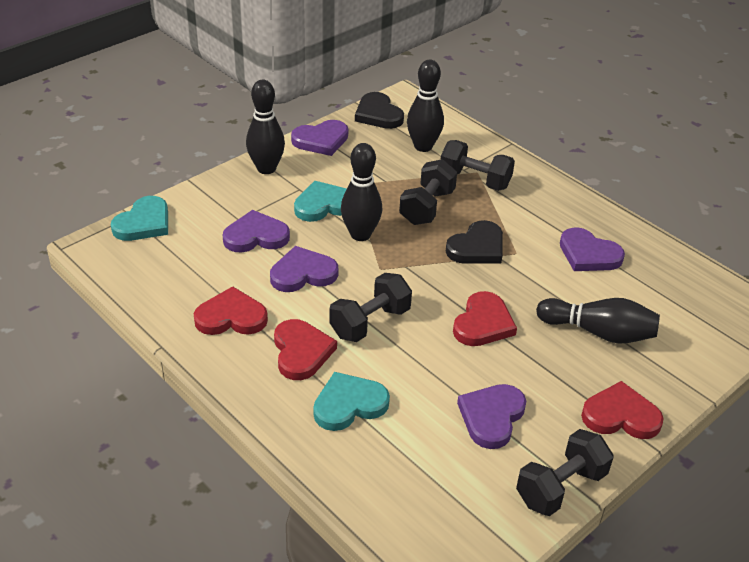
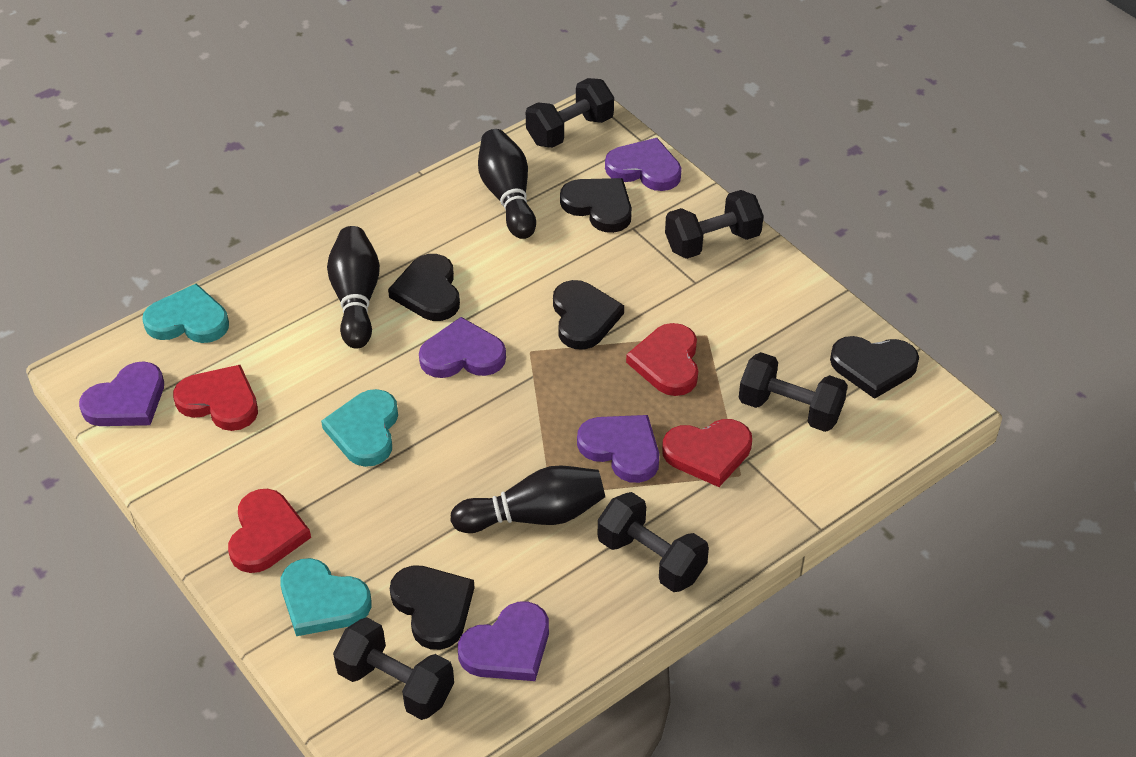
black bowling pin: [246,80,285,174] [341,143,382,241] [407,60,444,152] [536,298,660,343] = 4 -> [327,226,380,349] [451,465,605,533] [478,129,536,239] = 3
black dumbbell: [329,273,412,342] [399,159,457,225] [440,140,515,191] [516,429,613,516] = 4 -> [333,617,454,720] [526,78,614,148] [598,492,709,592] [665,190,764,259] [739,352,848,432] = 5
black heart: [355,92,404,129] [446,220,503,264] = 2 -> [388,254,460,321] [390,565,474,650] [553,280,624,350] [560,178,632,233] [830,336,919,399] = 5

